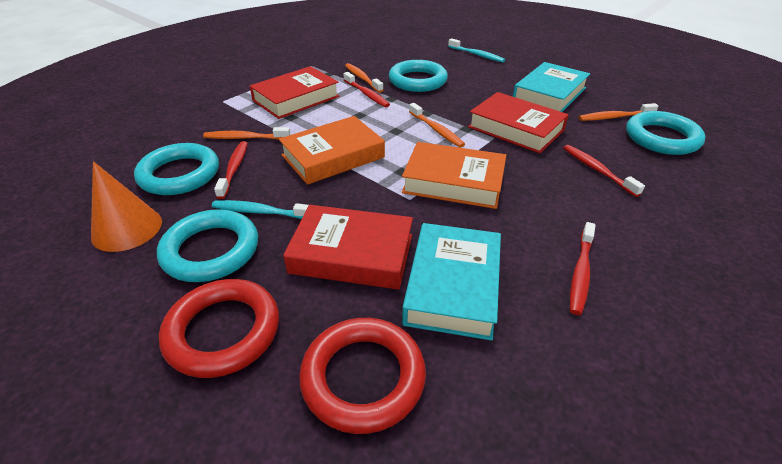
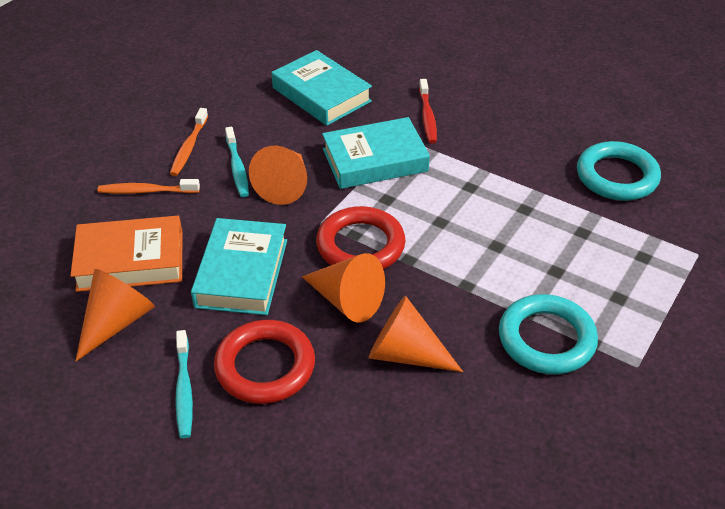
orange book: [279,116,385,185] [402,142,506,209] = 2 -> [70,216,182,292] = 1
orange cone: [91,161,162,252] = 1 -> [75,269,155,361] [249,146,307,205] [302,253,385,322] [369,296,463,372] = 4
orange toothbrush: [203,127,290,140] [345,63,383,93] [409,103,465,147] [578,103,659,121] = 4 -> [97,179,200,194] [170,108,208,176] = 2
red book: [250,66,340,119] [283,205,413,289] [468,92,569,153] = 3 -> none = 0
red toothbrush: [214,141,248,199] [343,72,390,107] [563,145,645,197] [570,222,596,315] = 4 -> [419,79,437,143] = 1
turquoise book: [402,223,501,341] [513,62,590,112] = 2 -> [191,218,287,315] [272,50,372,126] [322,117,430,189] = 3
turquoise ring: [134,143,219,195] [157,209,258,282] [389,60,448,92] [626,111,706,155] = 4 -> [499,294,598,374] [577,141,661,201] = 2

